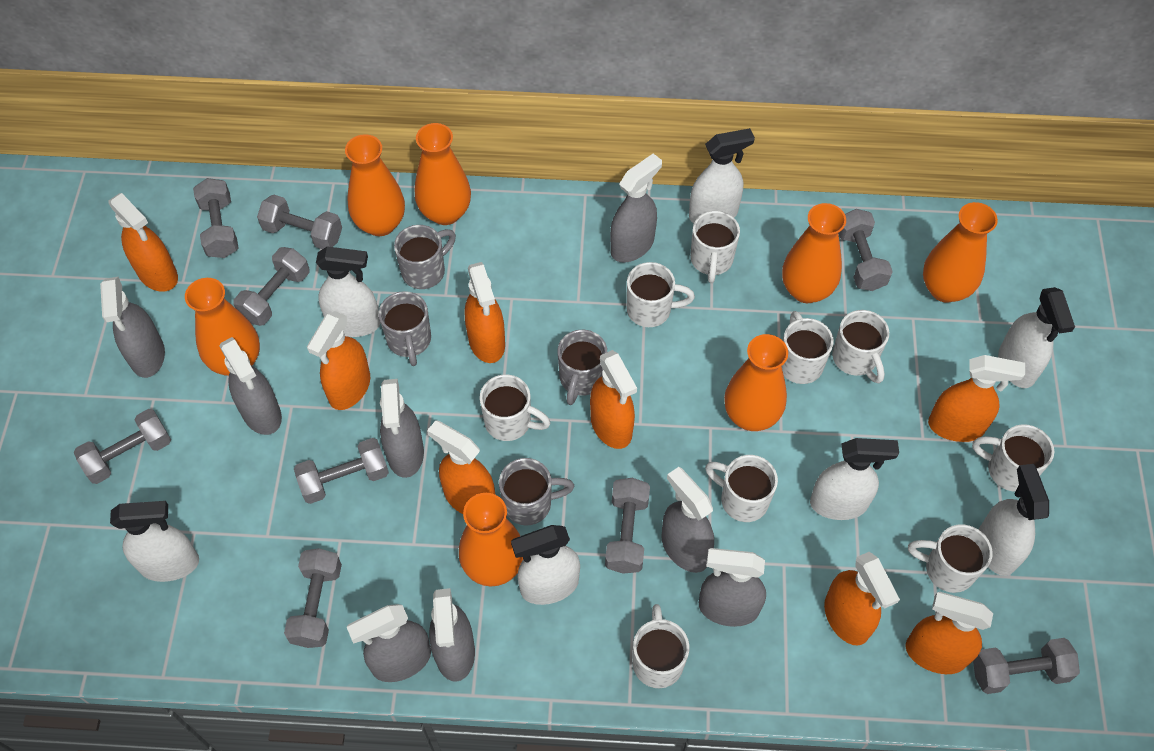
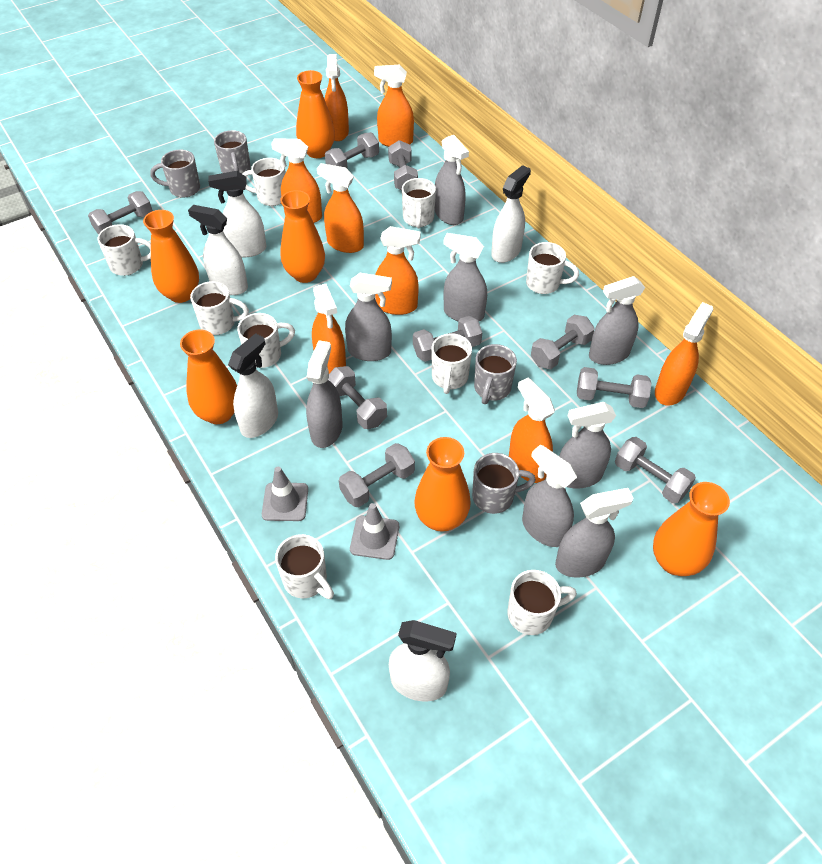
grey traffic cone: none = 0 -> [262,467,308,521] [350,503,399,560] = 2
orange vase: [185,278,260,376] [345,134,405,236] [415,123,471,225] [459,493,523,586] [724,334,788,431] [782,203,846,303] [923,202,998,303] = 7 -> [143,210,199,303] [180,329,237,424] [280,190,325,283] [296,70,335,158] [414,437,471,532] [653,482,730,576] = 6
white spray bottle: [110,501,199,582] [316,246,380,337] [511,525,580,605] [689,128,755,223] [810,438,899,520] [979,464,1049,576] [998,287,1075,388] = 7 -> [188,205,248,295] [208,171,266,257] [228,333,278,438] [389,620,456,702] [491,165,531,263] = 5

